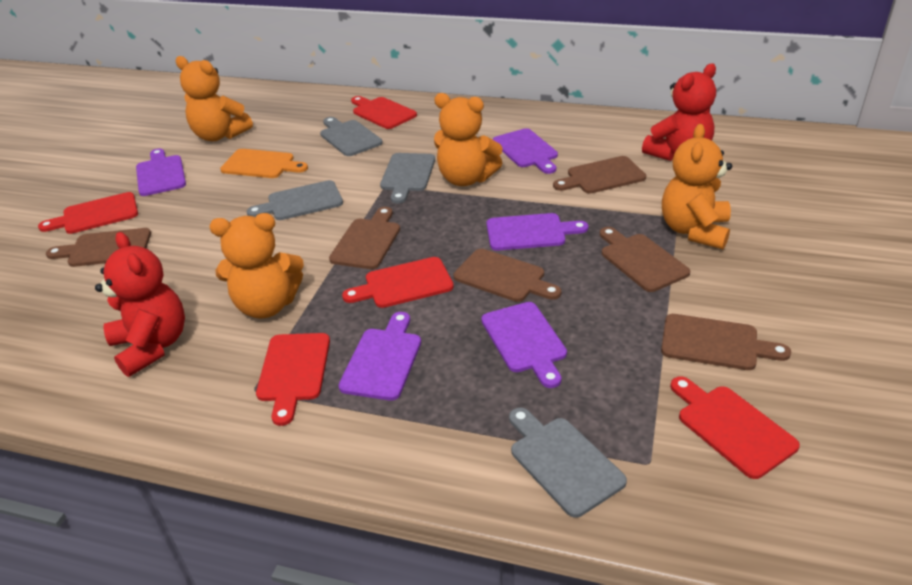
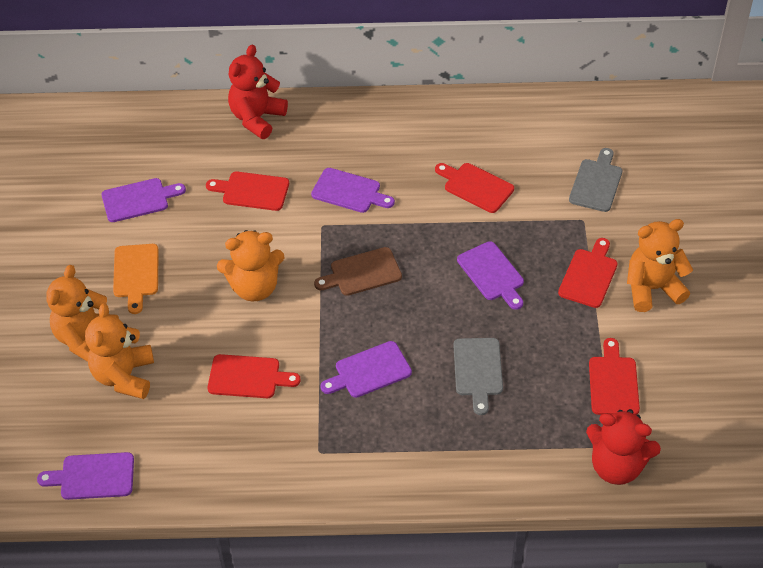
brown cutting board: [46,228,151,267] [329,207,400,269] [454,249,561,302] [553,156,646,193] [600,227,690,292] [661,314,791,370] = 6 -> [314,247,402,296] = 1
grey cutting board: [247,180,343,220] [320,117,383,156] [380,153,435,204] [509,408,627,518] = 4 -> [453,338,503,415] [569,148,622,212] = 2

